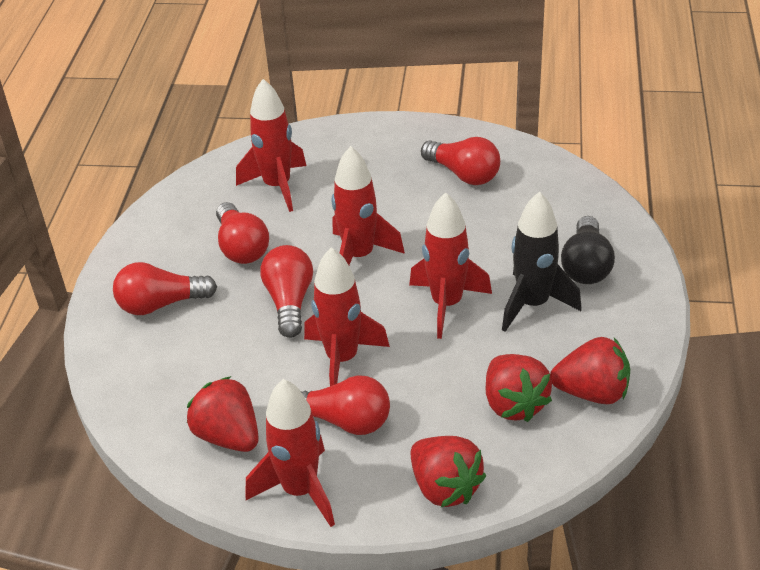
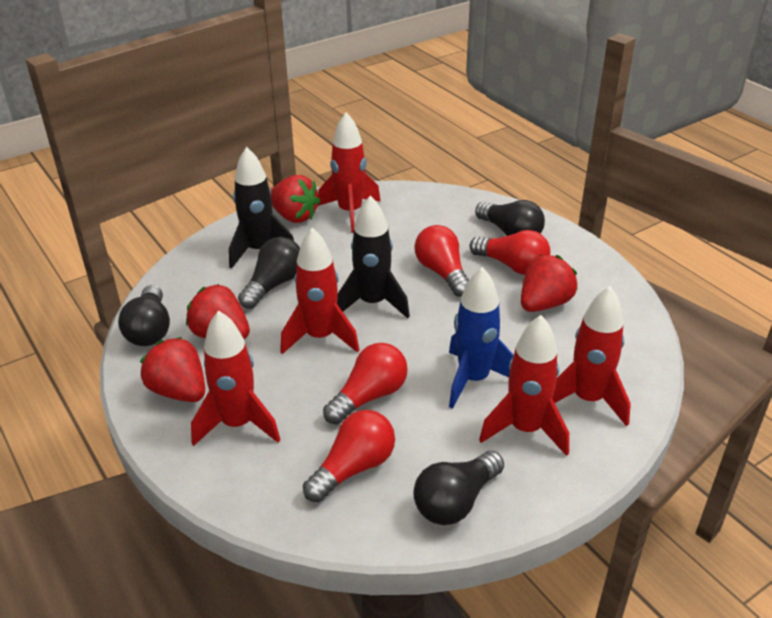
black light bulb: [561,216,615,284] = 1 -> [118,285,170,346] [238,237,300,309] [413,451,504,525] [475,200,545,236] = 4
black rocket: [502,192,582,332] = 1 -> [229,147,294,269] [337,196,410,318] = 2
blue rocket: none = 0 -> [449,267,514,409] = 1
red light bulb: [113,262,217,315] [216,202,269,264] [260,245,313,338] [301,375,390,435] [421,137,500,185] = 5 -> [303,410,395,502] [323,343,408,425] [415,225,469,297] [469,230,550,275] = 4

